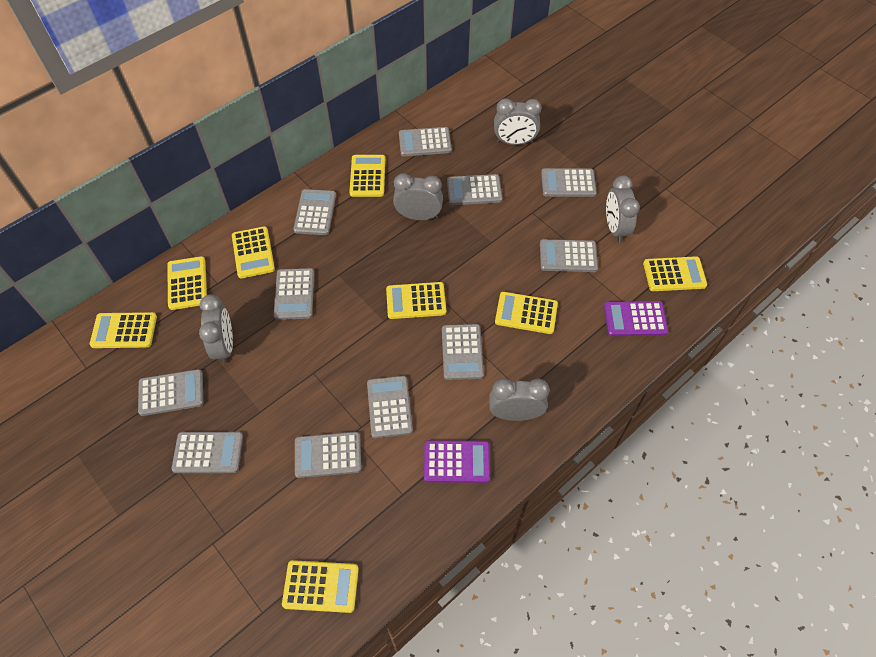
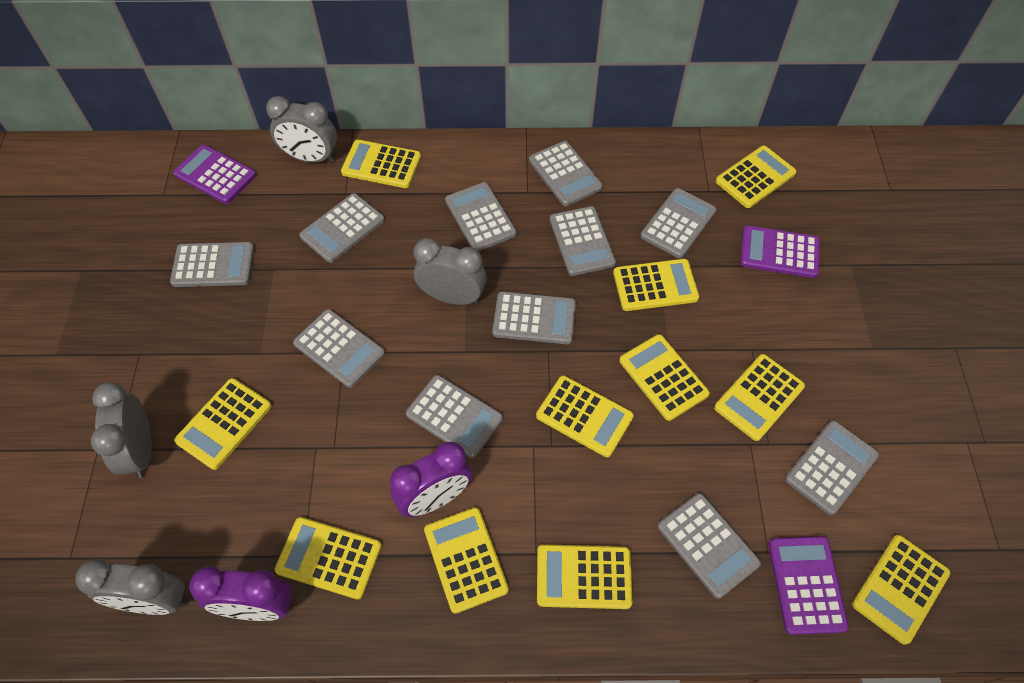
grey clock: [199,294,233,364] [393,173,443,220] [489,378,549,421] [494,98,541,145] [606,176,640,243] = 5 -> [75,559,187,615] [91,382,152,478] [266,96,337,163] [413,238,486,305] = 4
purple calculator: [424,440,490,483] [604,301,668,336] = 2 -> [173,145,256,204] [740,225,820,278] [768,536,849,635] = 3
purple clock: none = 0 -> [189,566,292,621] [390,442,472,517] = 2
yellow calculator: [90,312,157,348] [167,256,207,310] [232,226,275,278] [282,560,359,613] [349,155,385,197] [386,282,446,319] [495,292,558,334] [643,256,707,291] = 8 -> [174,378,272,470] [275,517,382,599] [341,140,421,188] [424,507,509,614] [536,376,634,457] [537,544,632,609] [613,259,699,311] [619,334,710,421] [714,354,805,441] [716,146,796,208] [852,535,950,645] = 11

